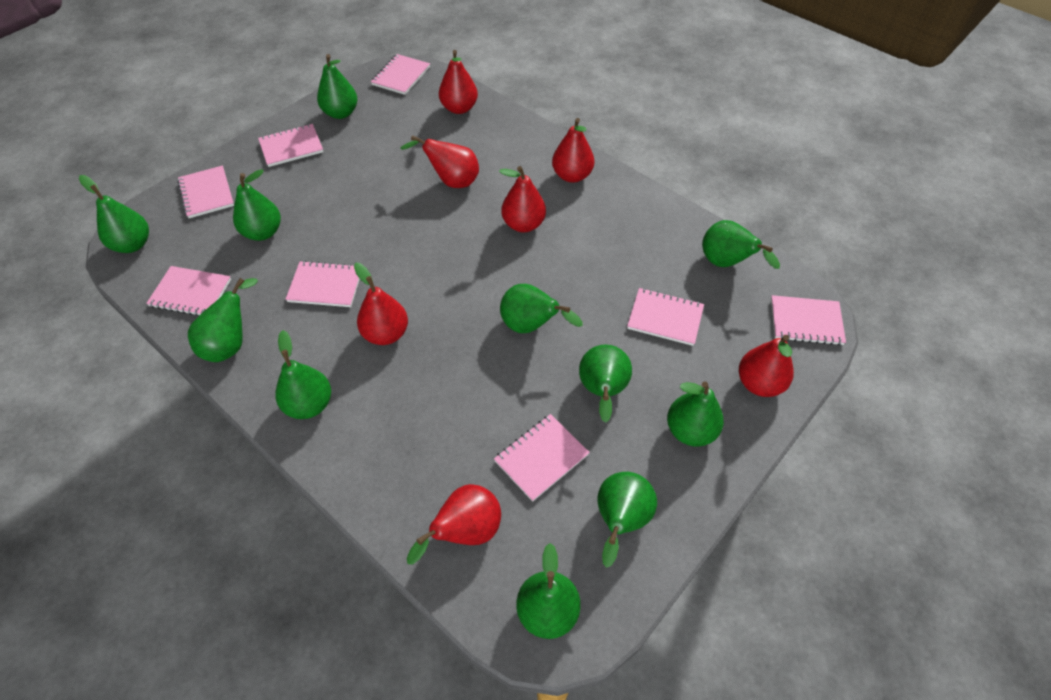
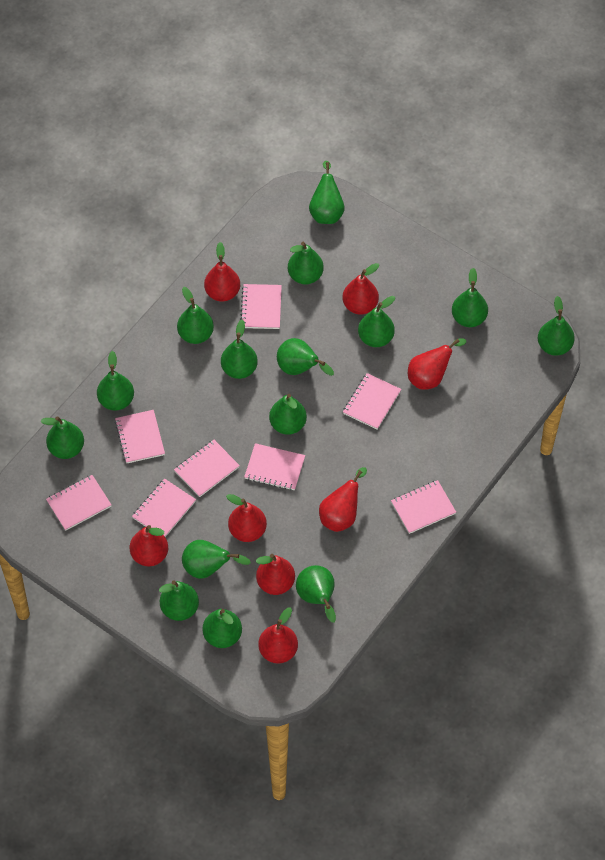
green pear: [79,175,149,253] [188,278,258,362] [233,169,281,241] [275,330,331,419] [317,54,357,119] [500,284,583,333] [516,543,581,639] [579,344,632,423] [597,472,657,568] [667,382,724,447] [702,220,780,269] = 11 -> [40,416,84,459] [97,351,134,411] [159,580,199,621] [177,287,214,344] [182,540,251,579] [203,609,242,648] [221,320,258,379] [269,394,307,435] [277,338,334,376] [288,242,324,285] [296,565,336,623] [309,161,345,224] [358,296,395,347] [452,268,488,327] [538,296,575,356] = 15
red pear: [354,263,408,345] [400,135,479,188] [407,484,501,564] [439,50,478,114] [499,166,546,233] [552,118,595,183] [739,335,794,397] = 7 -> [130,525,168,567] [204,242,240,302] [226,494,267,542] [256,554,295,595] [258,607,298,664] [319,467,367,532] [342,263,379,315] [408,338,466,390] = 8

